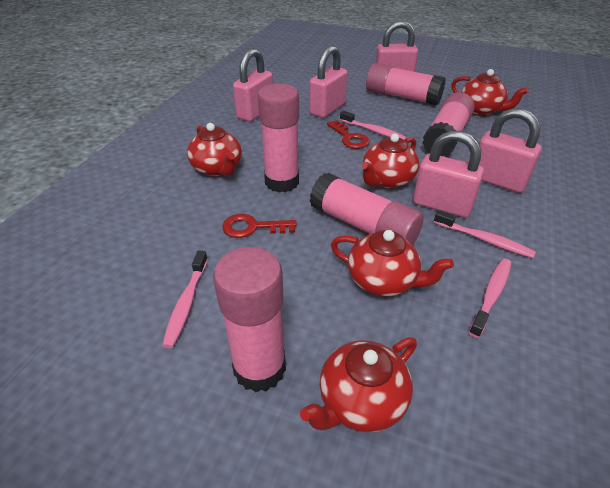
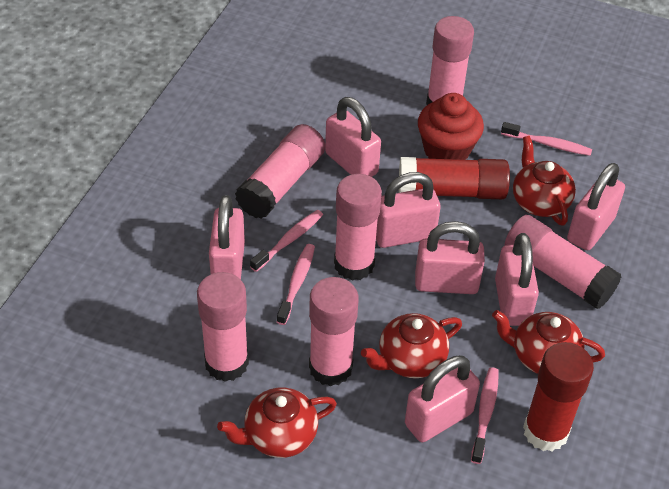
pink glue stick: [213,247,286,392] [258,84,299,192] [310,173,424,245] [366,63,446,106] [422,92,475,156] = 5 -> [197,272,249,382] [235,124,325,219] [309,277,359,386] [334,174,382,281] [426,16,474,105] [505,215,621,309] = 6
pink padlock: [233,48,273,122] [309,45,348,118] [375,20,418,72] [413,131,484,218] [479,108,542,193] = 5 -> [209,195,245,280] [325,97,381,177] [376,172,441,248] [405,355,480,442] [415,221,485,294] [495,233,539,326] [567,163,625,250] = 7
red cupcake: none = 0 -> [418,93,484,160] = 1
red glue stick: none = 0 -> [399,157,510,199] [523,342,594,452] = 2
red key: [222,214,297,238] [327,120,370,149] = 2 -> none = 0
red teapot: [187,123,242,176] [300,337,417,433] [331,230,454,297] [361,134,419,189] [451,69,529,116] = 5 -> [217,388,337,458] [361,313,462,378] [492,310,605,374] [513,136,576,226] = 4

